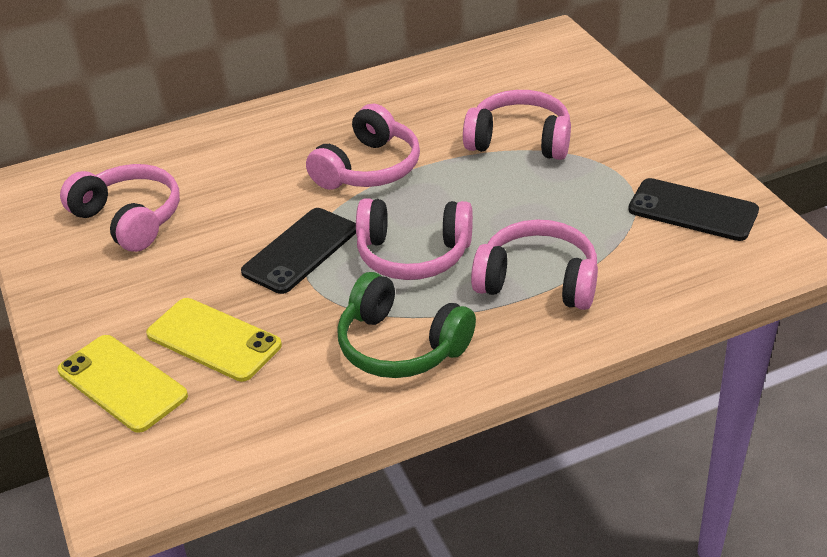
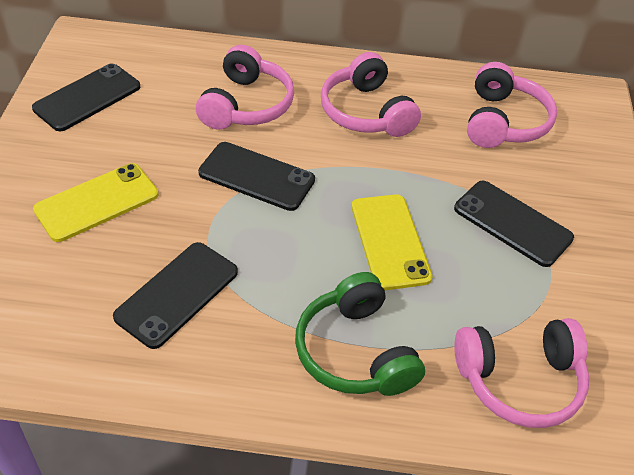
black phone: [241,208,356,294] [628,178,759,241] = 2 -> [32,63,140,131] [113,242,238,349] [198,142,315,211] [454,181,574,267] = 4
pink headphones: [60,164,180,252] [306,104,420,190] [356,198,473,280] [463,90,571,160] [471,219,598,310] = 5 -> [196,45,294,130] [321,52,421,137] [454,318,589,428] [467,62,557,148] = 4

